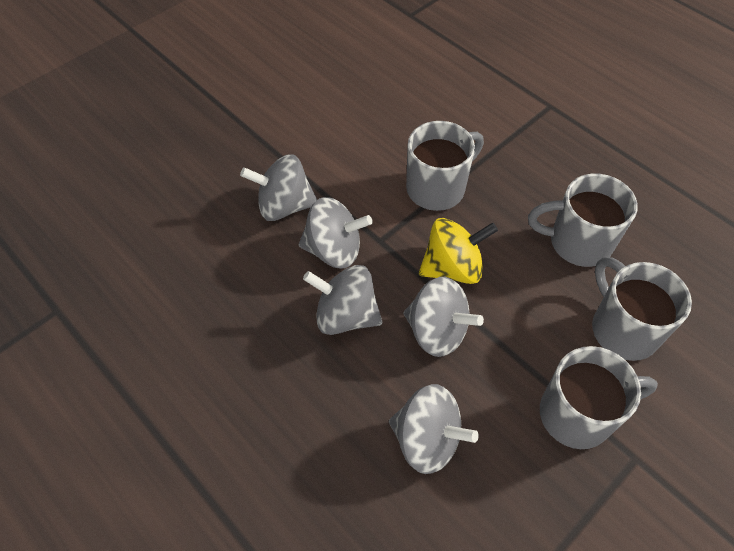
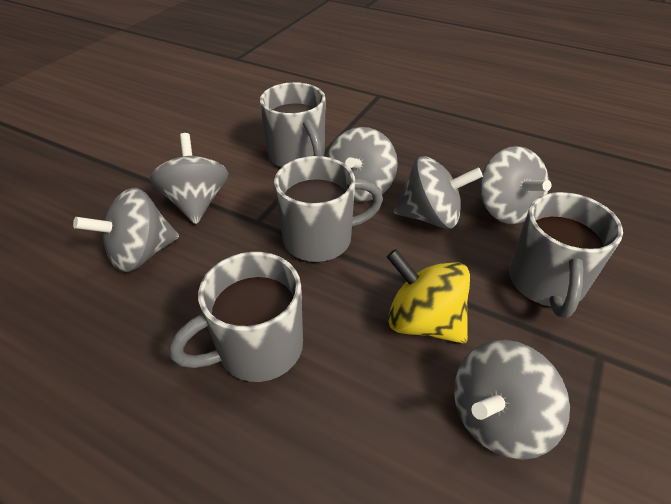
grey spinning top: [240,154,317,221] [299,197,373,269] [303,265,382,335] [389,384,479,474] [403,277,484,357] = 5 -> [73,188,179,272] [150,133,228,224] [327,127,398,202] [394,156,483,229] [454,340,570,460] [480,146,552,224] = 6

